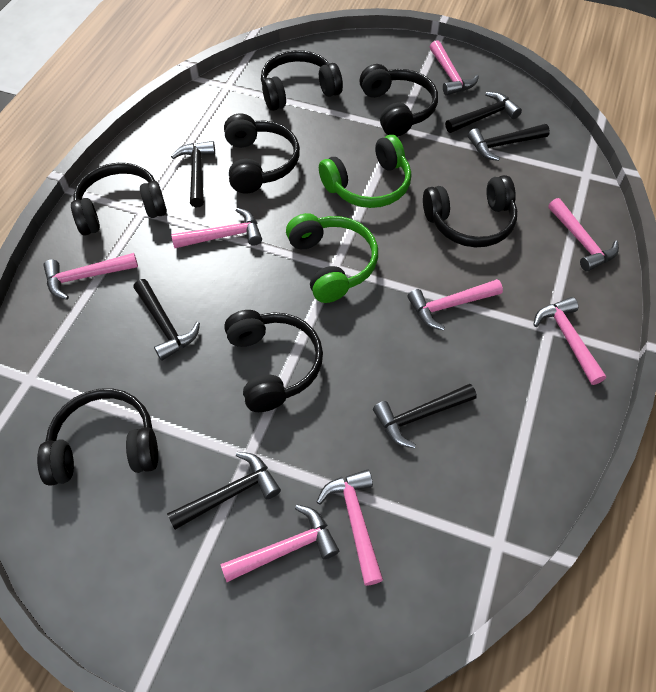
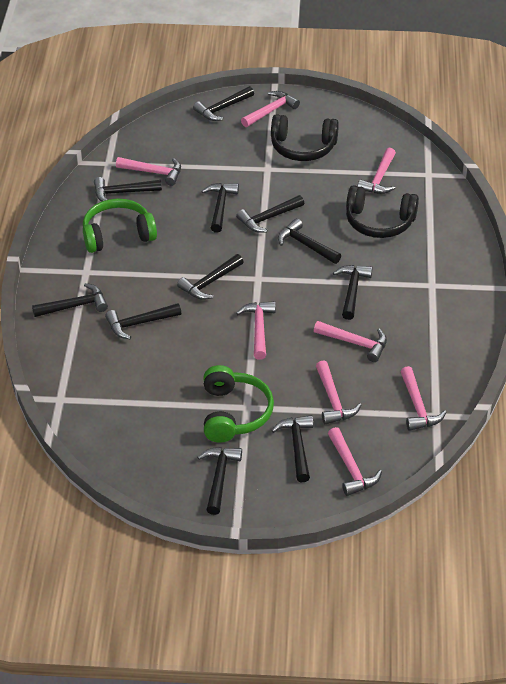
black hammer: [133,279,200,361] [167,452,281,530] [171,141,215,207] [373,384,477,448] [445,92,522,133] [468,124,550,161] = 6 -> [32,283,108,317] [94,177,162,202] [105,303,181,339] [177,254,244,300] [193,86,254,121] [197,447,242,515] [201,183,239,233] [236,195,304,233] [271,415,313,482] [278,218,341,264] [333,265,373,320] = 11
black headphones: [37,388,158,486] [71,163,167,236] [224,114,300,193] [224,310,323,412] [261,50,343,111] [360,64,438,137] [423,175,517,247] = 7 -> [271,114,339,161] [346,185,419,238] = 2

